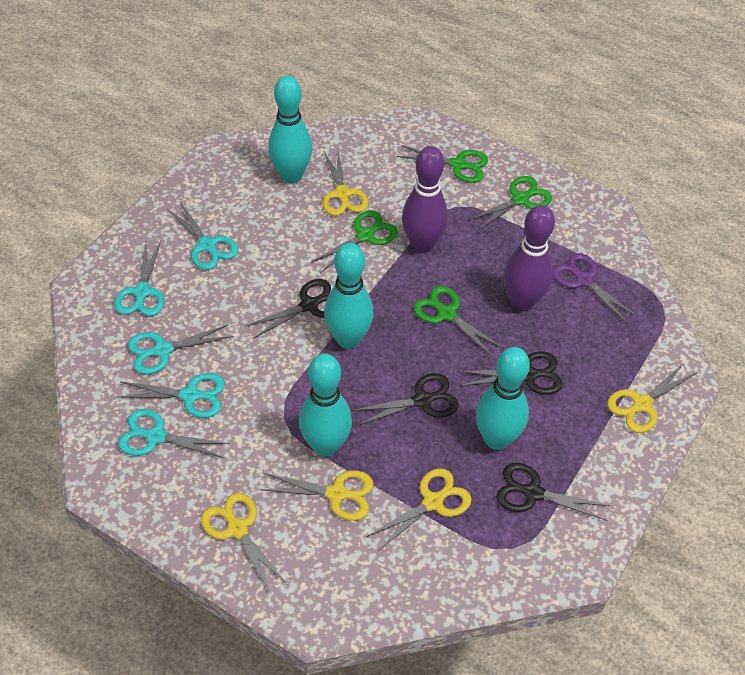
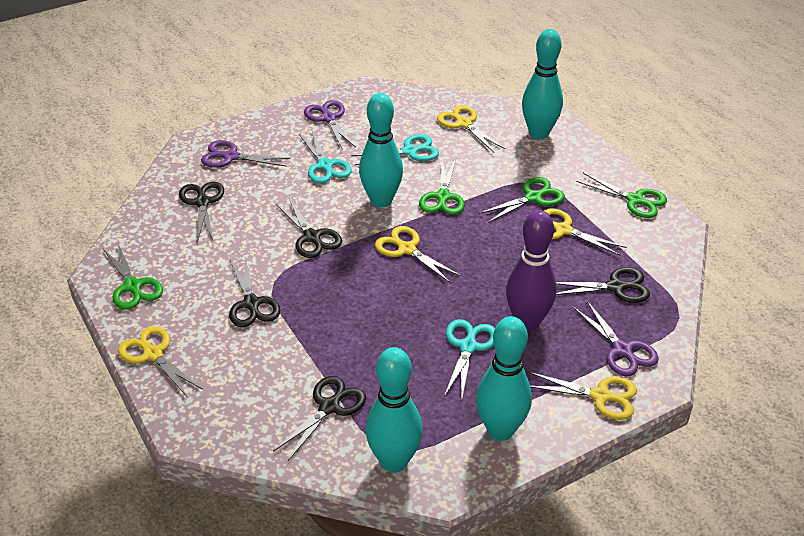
black scissors: [245,279,331,339] [351,373,459,426] [457,351,563,395] [496,463,610,521] = 4 -> [179,182,224,242] [229,257,280,327] [273,376,366,461] [275,199,342,258] [556,267,650,303] = 5
purple bowling pin: [402,146,448,253] [504,205,555,311] = 2 -> [506,210,556,331] = 1
purple scissors: [553,253,639,325] = 1 -> [201,140,290,168] [304,100,356,150] [573,301,659,376] = 3
turquoise scissors: [114,241,164,316] [118,373,225,418] [118,409,230,458] [128,324,233,375] [167,202,238,270] = 5 -> [299,131,352,183] [351,134,439,165] [444,319,495,398] = 3

